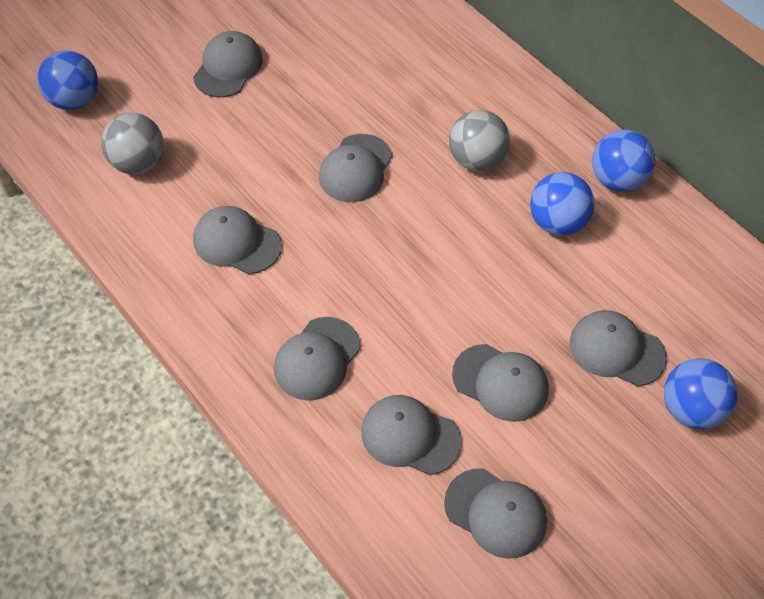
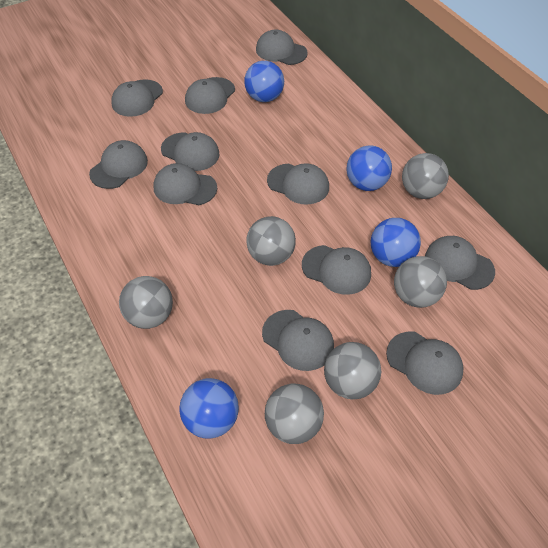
grey ball: [101,113,164,174] [449,110,510,171] = 2 -> [119,276,173,329] [246,216,296,266] [265,384,324,444] [324,342,381,399] [394,256,447,308] [402,153,449,199] = 6
grey cap: [193,31,263,97] [193,206,282,274] [274,317,360,400] [319,134,392,202] [361,395,462,475] [444,468,547,559] [452,344,549,422] [570,310,667,386] = 8 -> [89,140,148,189] [111,79,163,117] [154,163,217,205] [161,132,219,171] [185,77,235,114] [256,29,308,65] [262,310,334,371] [267,163,329,205] [302,245,371,295] [386,332,464,395] [425,236,495,290] = 11

